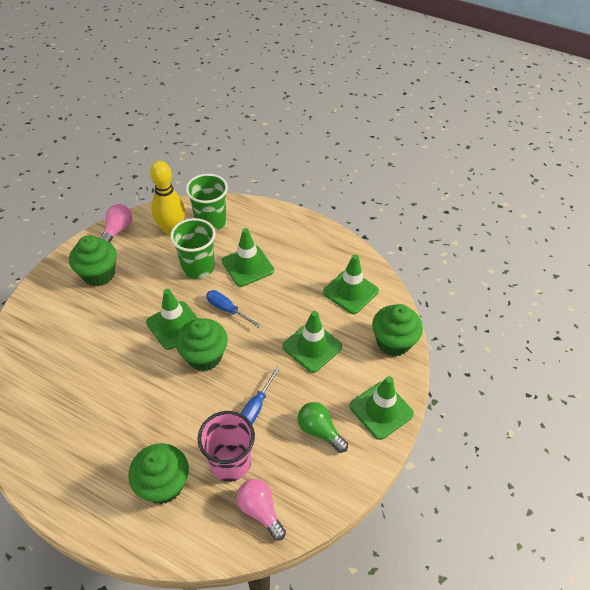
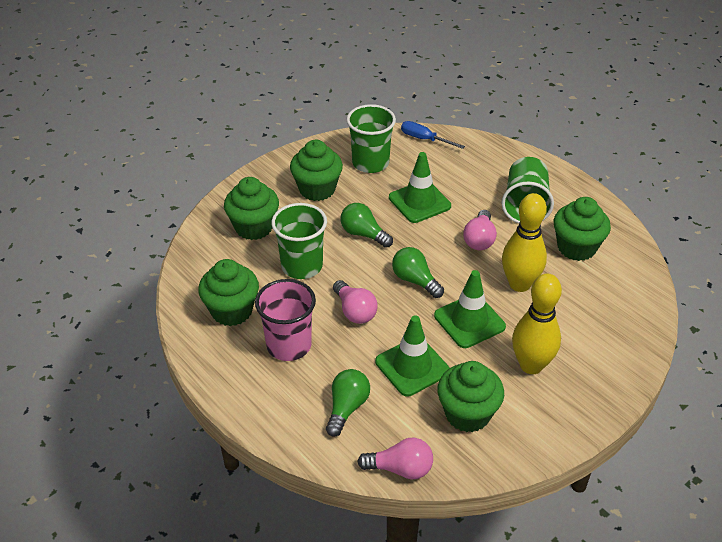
blue screwdriver: [206,290,261,328] [241,366,280,424] = 2 -> [401,121,465,149] = 1
green cup: [170,218,216,279] [186,174,228,231] = 2 -> [271,203,327,279] [346,104,396,173] [501,157,554,223] = 3
green cupcake: [69,235,117,286] [128,443,189,504] [176,318,228,371] [372,304,423,356] = 4 -> [198,259,259,326] [224,177,279,240] [290,140,343,201] [437,361,504,432] [554,197,611,261] = 5
green light bulb: [298,402,348,453] = 1 -> [326,369,370,437] [341,203,393,248] [392,247,444,298] = 3
green traffic cone: [146,289,198,350] [222,228,274,287] [283,311,342,373] [323,254,379,314] [350,376,414,440] = 5 -> [375,315,450,397] [389,152,451,223] [434,270,506,348] = 3
pink light bulb: [100,204,132,242] [237,479,286,540] = 2 -> [333,280,378,324] [357,438,433,479] [463,210,497,250] = 3
yellow bowling pin: [150,161,185,235] = 1 -> [502,193,547,292] [512,274,562,374] = 2

